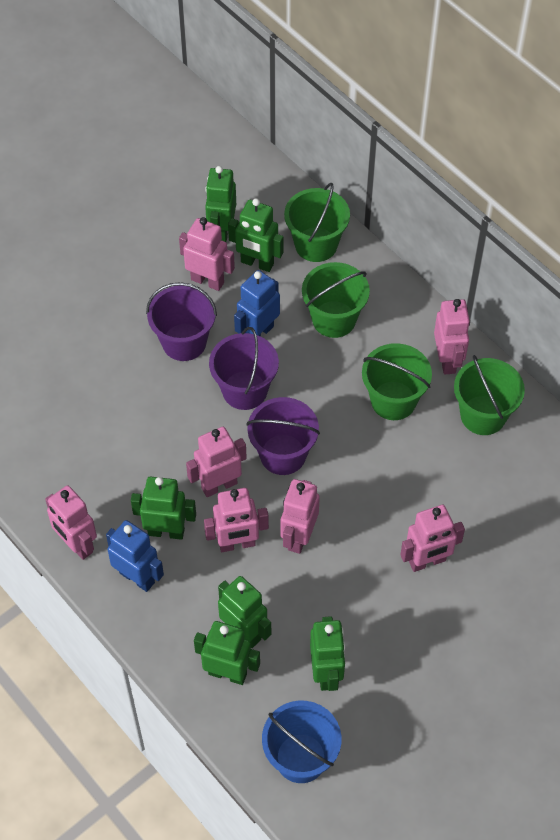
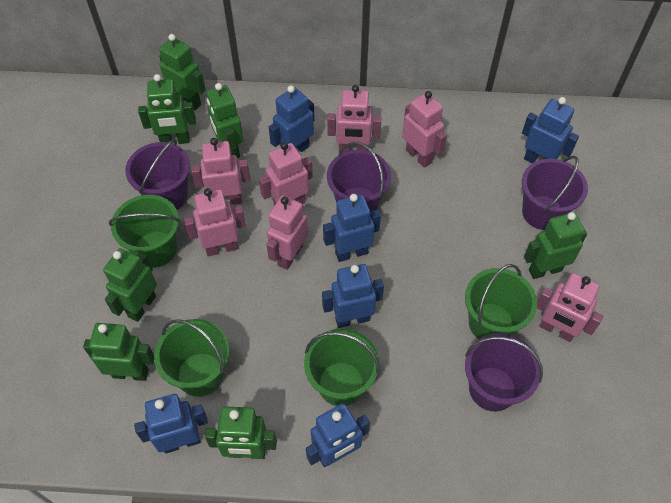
blue bucket: [262,701,341,783] = 1 -> none = 0
blue robot: [106,520,164,592] [234,270,280,337] = 2 -> [134,394,208,453] [269,85,315,152] [306,403,370,467] [322,264,384,328] [323,194,381,262] [522,97,579,163] = 6
green robot: [131,477,196,540] [194,621,260,685] [205,166,236,242] [218,576,271,648] [228,198,284,272] [310,616,345,691] = 6 -> [83,323,154,381] [103,248,157,322] [138,74,196,144] [159,34,206,111] [205,406,277,459] [207,83,244,158] [524,212,587,279] = 7
purple bucket: [146,282,217,361] [209,327,279,410] [247,397,320,475] = 3 -> [125,139,190,210] [327,142,391,212] [465,333,543,412] [522,156,588,230] = 4

